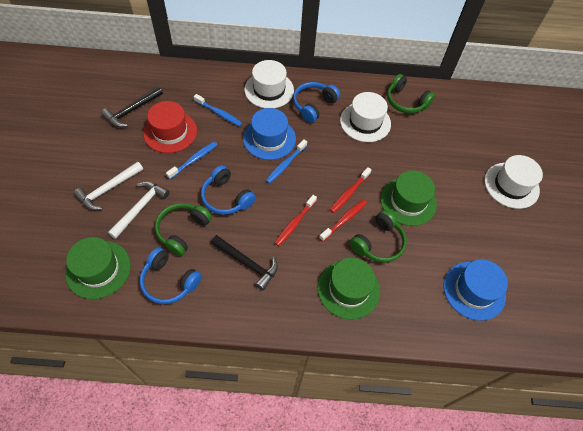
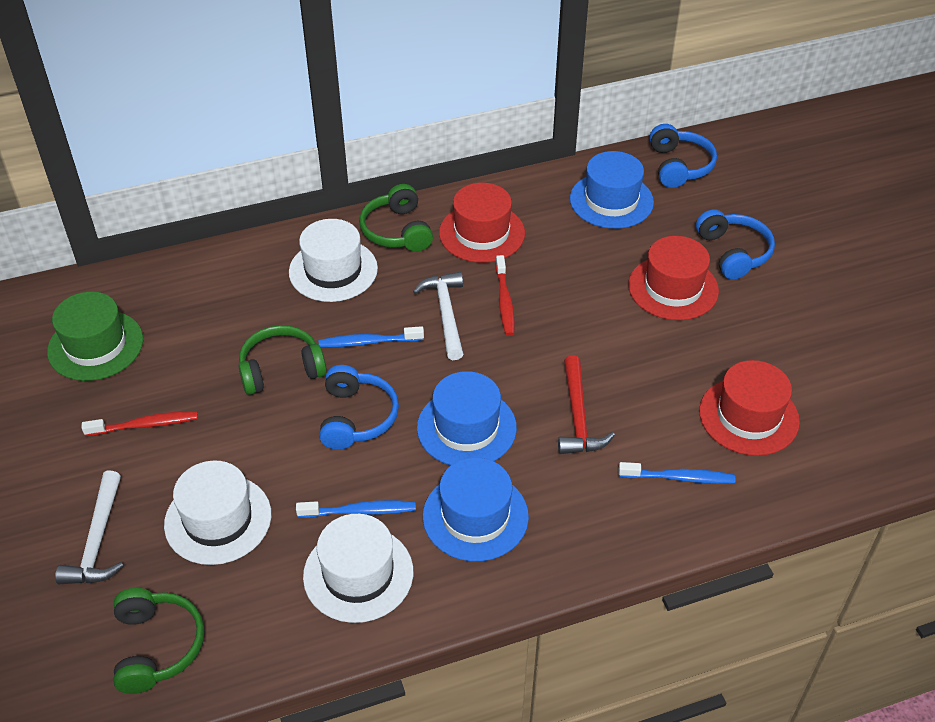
black hammer: [101,86,163,127] [211,235,278,291] = 2 -> none = 0
blue hat: [243,108,296,160] [444,259,508,321] = 2 -> [417,371,517,466] [423,457,529,562] [570,151,654,229] = 3
green hat: [66,237,131,299] [318,258,380,319] [380,170,437,226] = 3 -> [47,292,143,381] = 1
red hammer: none = 0 -> [558,356,615,454] = 1
red hat: [143,101,197,153] = 1 -> [439,183,525,263] [628,236,719,320] [699,360,800,456] = 3
red toothbrush: [275,195,317,246] [319,199,367,241] [330,167,371,213] = 3 -> [82,411,198,436] [496,255,515,336] = 2

